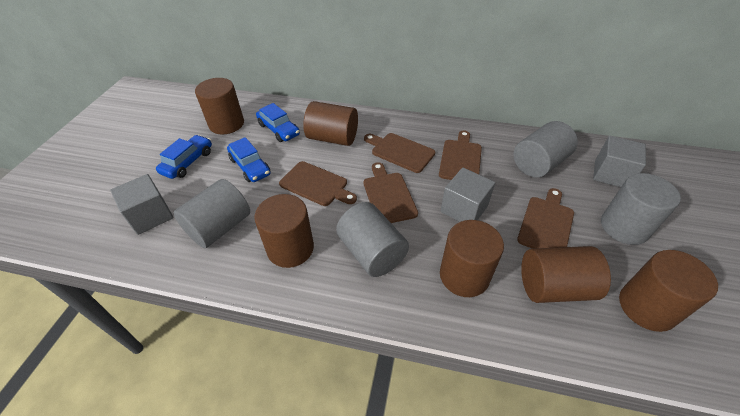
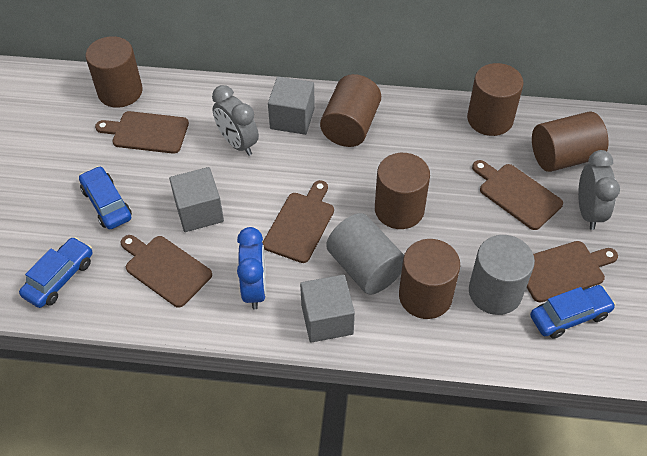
blue clock: none = 0 -> [237,227,266,309] = 1
grey clock: none = 0 -> [212,85,259,156] [578,150,620,230] = 2
grey cylinder: [173,179,250,248] [336,202,409,277] [513,121,578,177] [601,173,681,245] = 4 -> [326,213,404,295] [469,235,535,315] = 2

